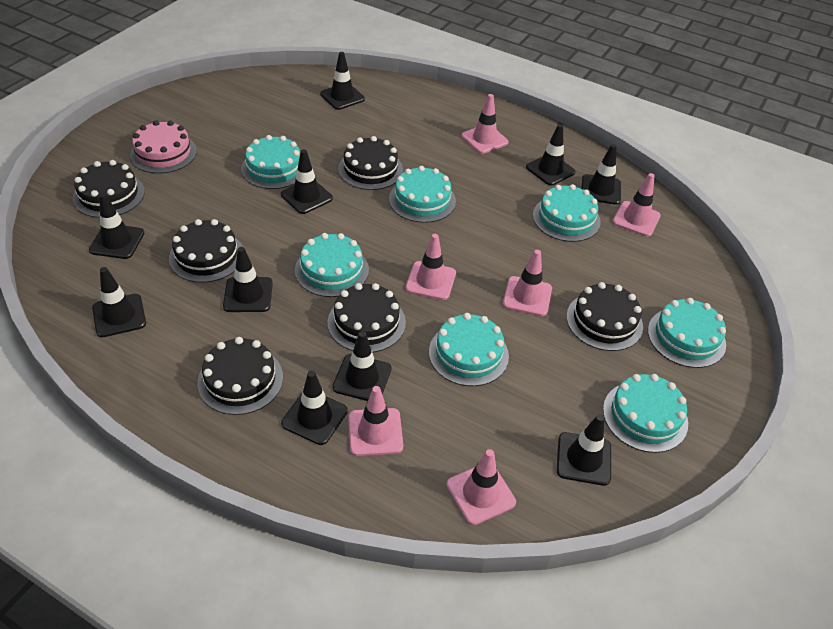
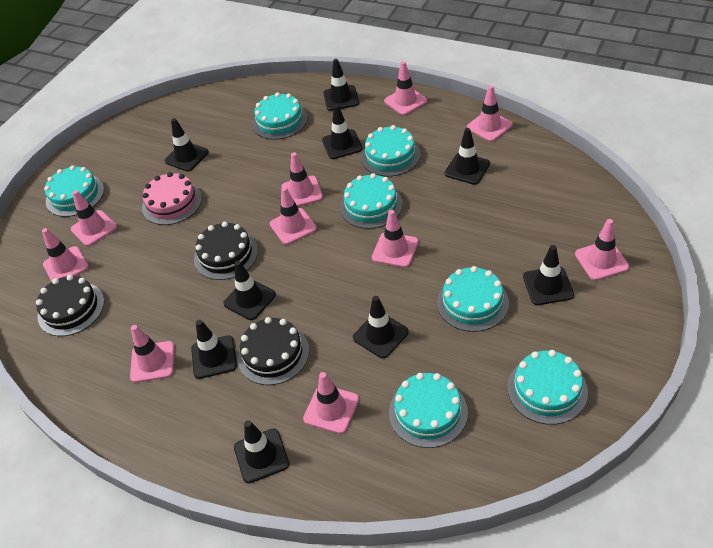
black cake: [73,160,145,218] [169,219,243,283] [198,337,283,415] [327,283,406,353] [338,136,403,190] [566,282,643,351] = 6 -> [36,275,104,336] [194,222,258,280] [237,317,309,385] = 3
black traffic cone: [89,193,144,259] [92,267,146,337] [223,247,273,312] [281,149,333,214] [281,371,348,445] [320,52,365,110] [332,331,392,401] [526,124,576,186] [557,414,611,486] [582,144,621,205] = 10 -> [165,118,209,172] [191,320,237,379] [223,261,276,320] [234,420,289,483] [322,105,363,159] [323,59,359,111] [353,296,409,358] [445,128,490,185] [523,245,574,305] = 9
pink traffic cone: [348,386,403,456] [406,234,456,300] [446,449,516,525] [461,94,509,154] [503,250,552,316] [613,173,661,237] = 6 -> [42,228,89,282] [71,190,117,246] [130,325,175,383] [270,187,317,245] [282,152,323,207] [303,372,359,434] [372,210,419,268] [384,61,427,115] [467,85,513,142] [575,219,629,281] = 10

